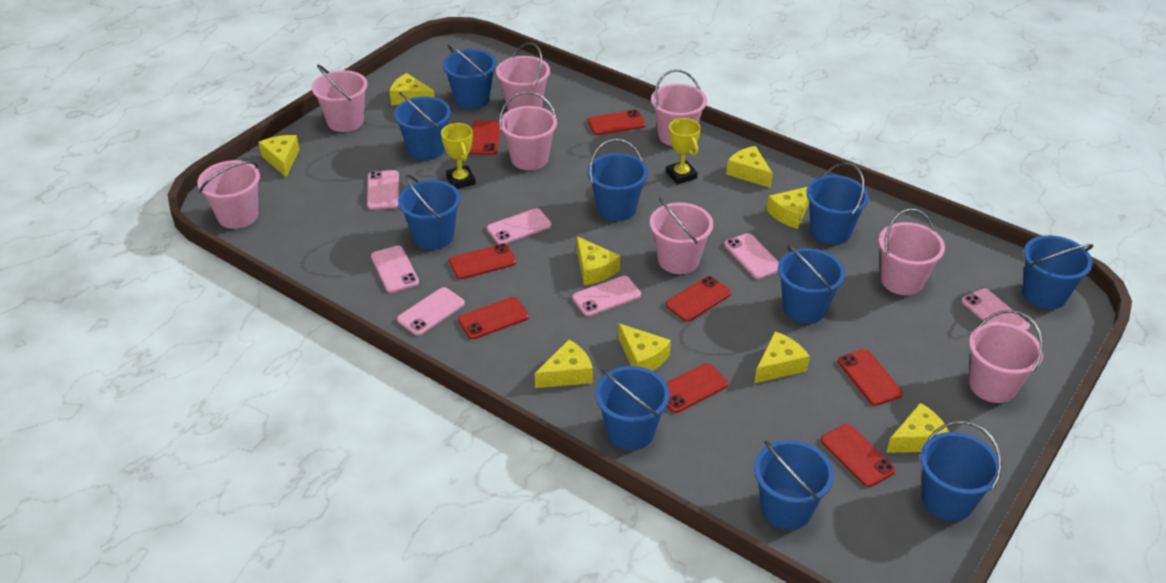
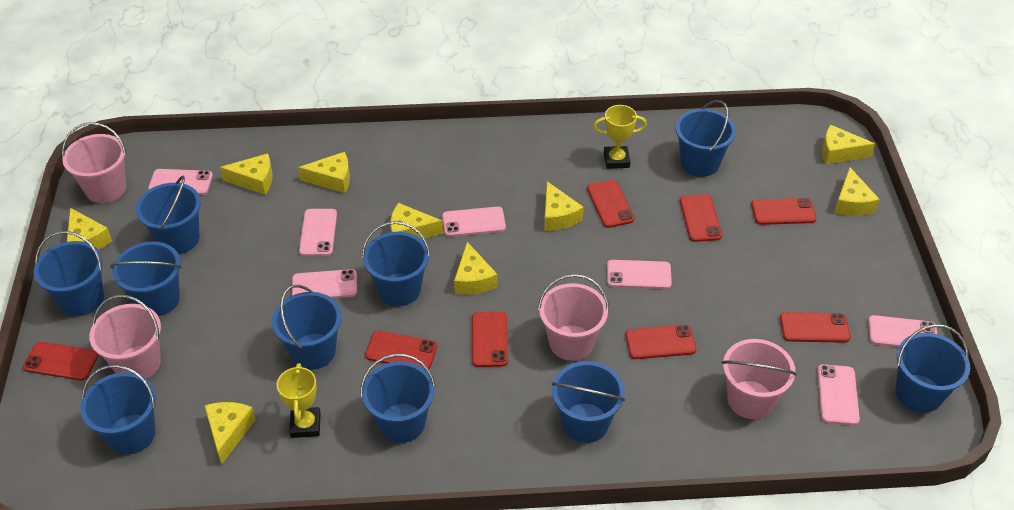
pink bucket: [197,160,260,229] [312,65,368,132] [496,42,550,111] [499,91,557,170] [650,198,713,274] [651,69,707,146] [878,209,945,295] [969,310,1043,403] = 8 -> [62,122,126,203] [89,295,161,379] [538,274,609,361] [722,339,797,419] = 4

